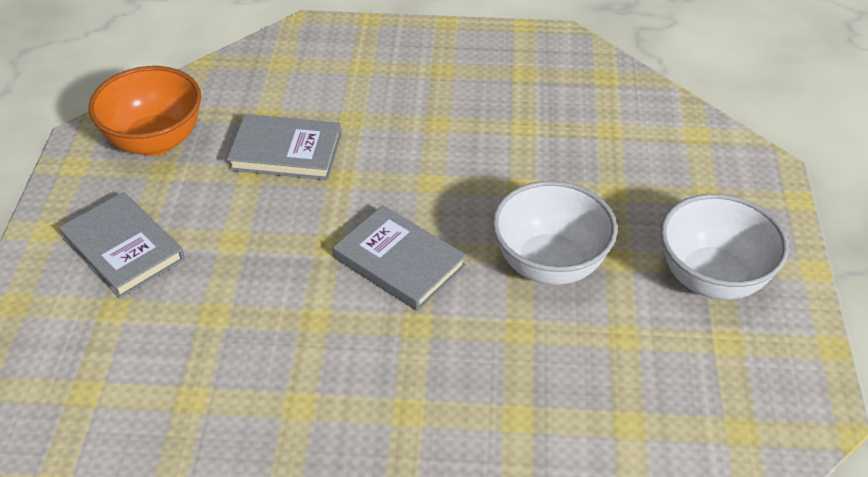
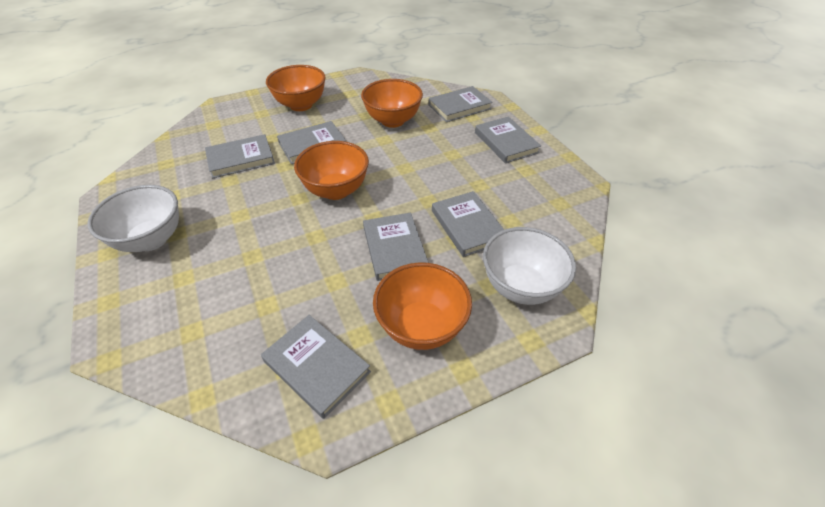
grey book: [59,192,185,299] [227,114,342,180] [333,205,467,311] = 3 -> [205,134,275,178] [261,315,371,419] [277,121,346,164] [363,212,429,281] [429,86,492,122] [432,191,504,257] [475,117,541,163] = 7
orange bowl: [89,66,201,156] = 1 -> [266,65,325,111] [294,141,369,200] [361,79,423,128] [373,262,472,350] = 4

